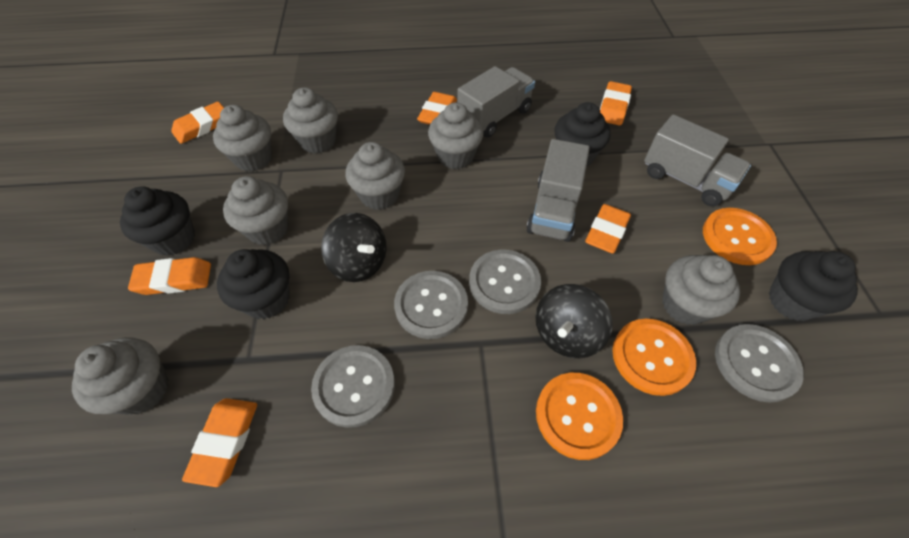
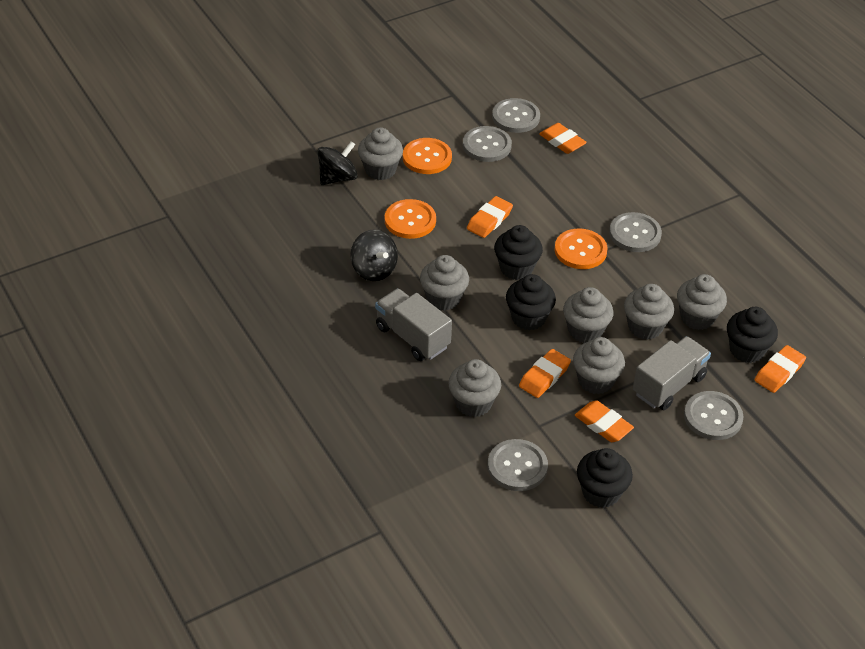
grey button: [311,345,395,428] [394,271,468,339] [469,250,541,314] [715,324,804,403] = 4 -> [463,126,512,162] [488,439,548,491] [492,98,540,133] [609,212,662,252] [684,391,744,440] = 5
grey truck: [457,66,535,138] [526,139,590,242] [644,115,751,206] = 3 -> [375,288,452,361] [633,336,711,410] = 2
orange eraser: [128,257,211,295] [171,102,224,144] [182,398,257,487] [417,92,457,125] [585,204,631,253] [600,81,632,126] = 6 -> [467,196,513,238] [519,349,571,398] [539,123,587,154] [575,400,634,442] [754,345,806,393] = 5

